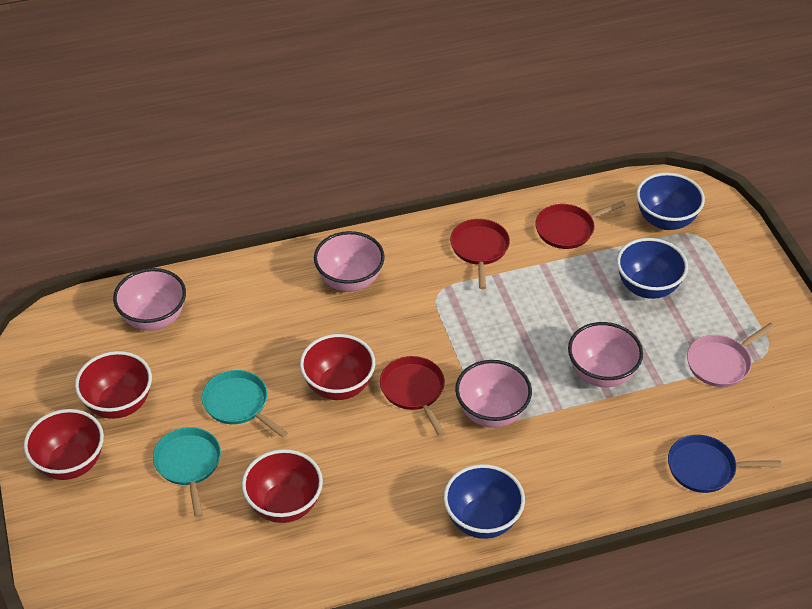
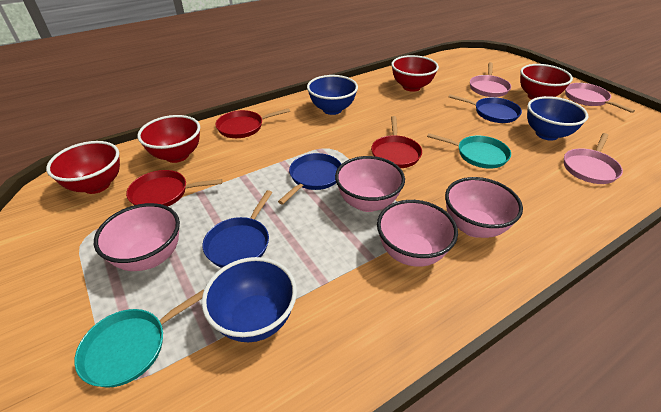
blue pan: [668,435,781,493] = 1 -> [202,190,272,268] [278,153,341,204] [449,94,522,123] = 3
pink pan: [687,322,775,387] = 1 -> [470,62,511,97] [564,133,623,184] [565,83,635,113] = 3

